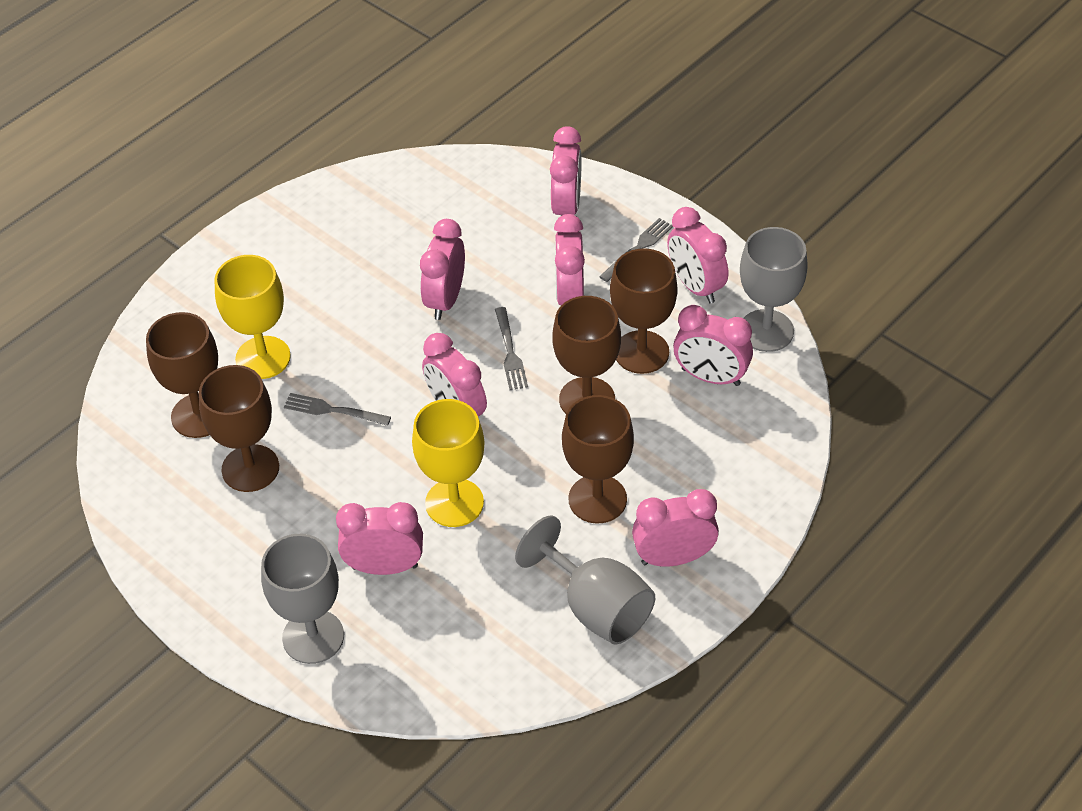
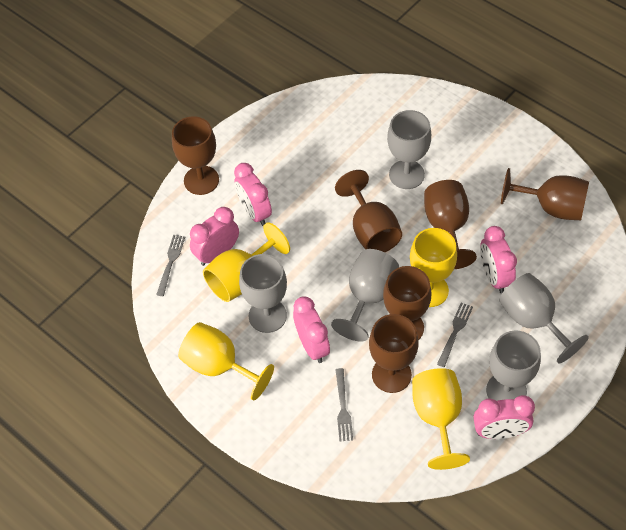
brown goblet: [146,312,218,438] [199,365,279,492] [552,296,621,414] [562,395,634,523] [610,248,678,374] = 5 -> [172,116,219,195] [335,170,402,252] [369,314,419,393] [383,266,432,340] [424,180,477,269] [501,168,589,220] = 6
grey goblet: [261,534,344,664] [515,515,655,645] [740,227,808,352] = 3 -> [239,254,287,333] [331,249,399,342] [387,110,431,189] [486,331,541,401] [499,273,589,364] = 5
pink clock: [336,502,423,575] [420,219,465,320] [422,333,487,417] [550,126,582,216] [554,214,585,305] [632,489,719,567] [667,207,728,304] [673,305,753,386] = 8 -> [190,207,239,266] [234,163,272,226] [293,296,330,363] [473,395,535,439] [480,226,517,293] = 5
yellow goblet: [214,255,291,379] [412,399,485,527] = 2 -> [178,322,274,400] [203,222,290,302] [410,228,457,307] [412,368,470,470] = 4

